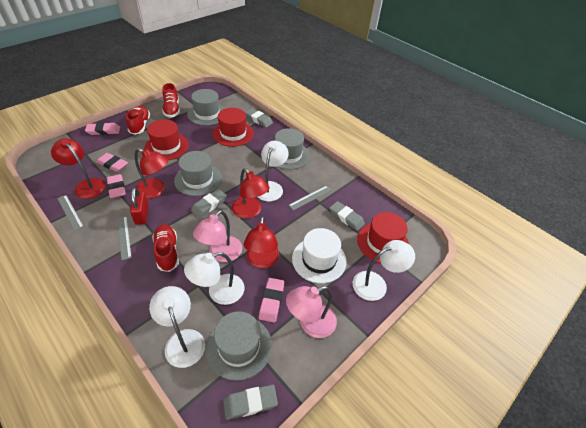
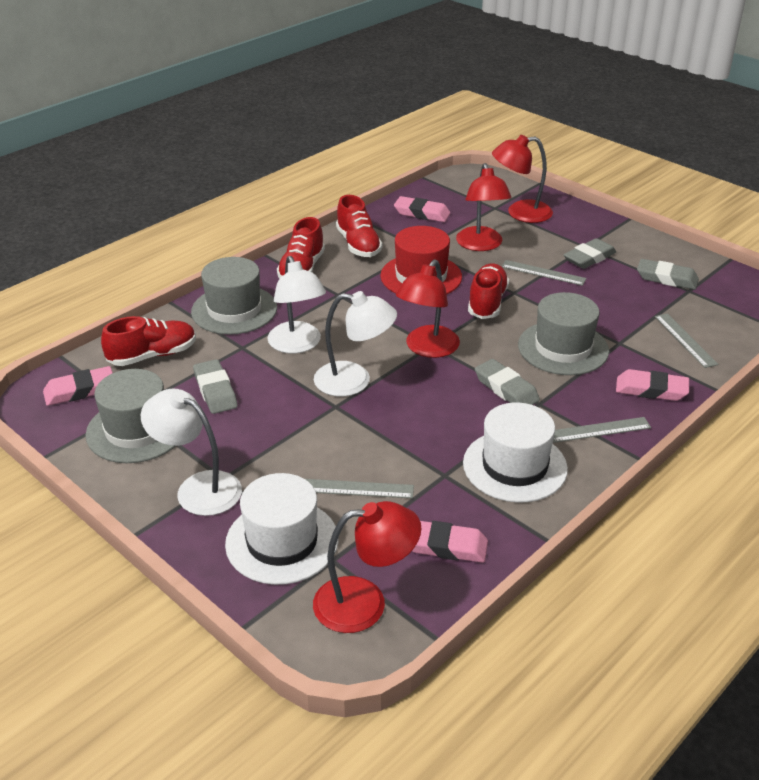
grey hat: [174,151,222,196] [187,89,225,126] [206,311,272,381] [275,128,310,170] = 4 -> [86,369,175,463] [191,257,277,335] [518,292,609,375] = 3
grey ruler: [57,195,84,231] [117,216,132,260] [288,186,332,210] = 3 -> [305,479,414,498] [501,260,587,286] [553,417,651,443] [655,313,718,368] = 4
pink lamp: [193,210,242,262] [286,286,337,338] = 2 -> none = 0
red hat: [144,119,189,160] [213,108,254,147] [357,212,409,264] = 3 -> [380,226,462,294] = 1
red padlock: [130,187,149,225] = 1 -> none = 0
red shoe: [126,106,150,135] [152,224,179,272] [162,83,180,118] = 3 -> [101,316,196,366] [277,217,325,279] [336,195,382,257] [468,263,509,319] = 4
white hat: [292,228,347,283] = 1 -> [225,473,338,585] [463,403,568,502] = 2
white lamp: [149,286,205,368] [184,252,244,305] [258,141,289,201] [353,240,415,301] = 4 -> [141,389,242,516] [267,256,326,353] [314,291,397,397] = 3

